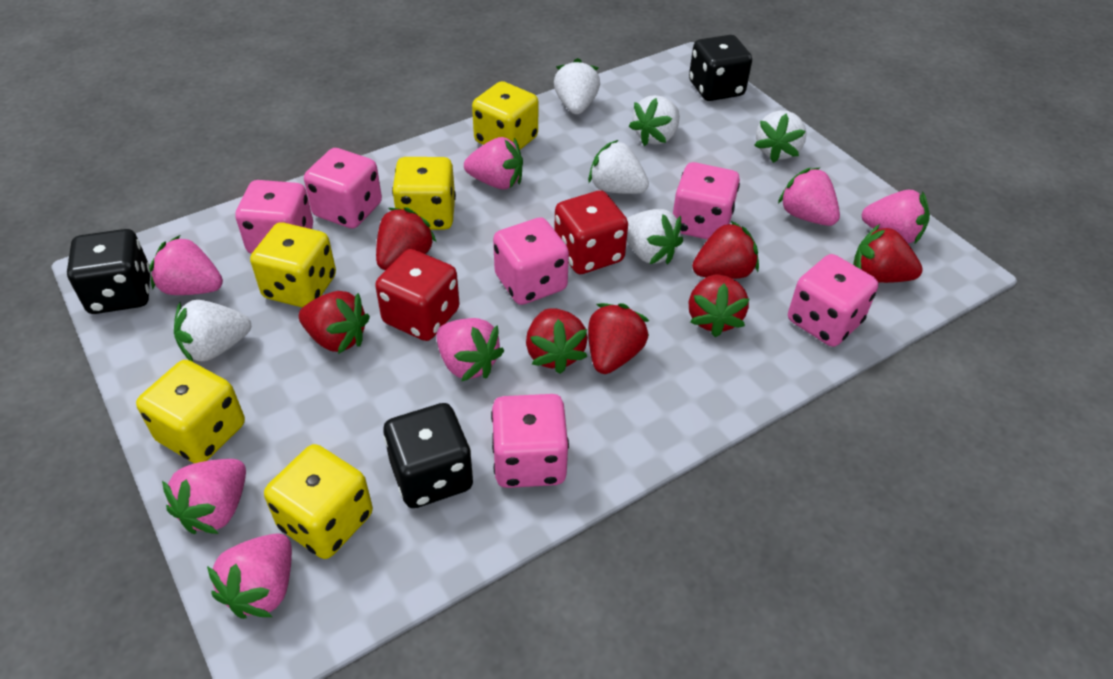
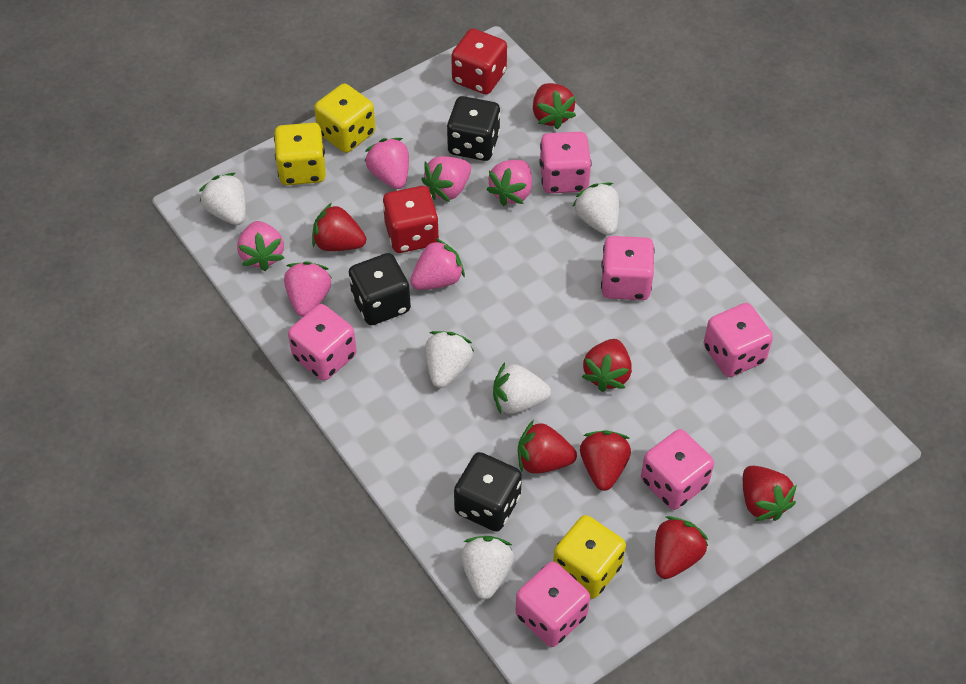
pink strawberry: [149,235,223,295] [162,459,246,534] [207,534,292,619] [436,318,504,382] [464,137,523,189] [778,167,840,226] [862,190,930,244] = 7 -> [237,221,284,271] [284,262,331,317] [364,138,409,189] [410,238,465,290] [421,156,471,202] [486,160,532,206] = 6
white strawberry: [174,300,251,362] [554,58,600,115] [588,140,649,194] [627,209,683,264] [629,95,680,146] [754,110,806,163] = 6 -> [199,173,246,225] [425,331,474,388] [461,536,514,600] [493,363,551,414] [572,183,619,235] = 5
yellow dice: [136,360,245,463] [250,222,336,308] [264,444,373,559] [392,157,456,230] [472,81,538,150] = 5 -> [274,123,326,185] [314,84,376,153] [553,515,626,599] = 3

